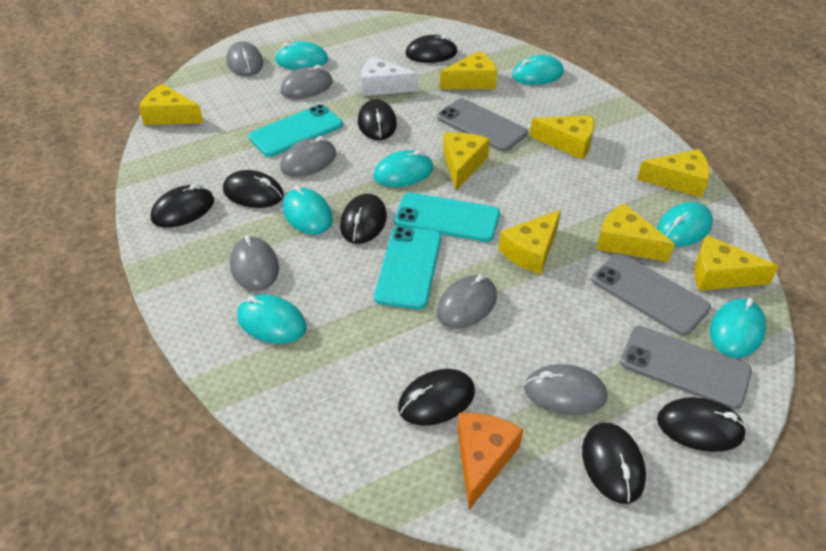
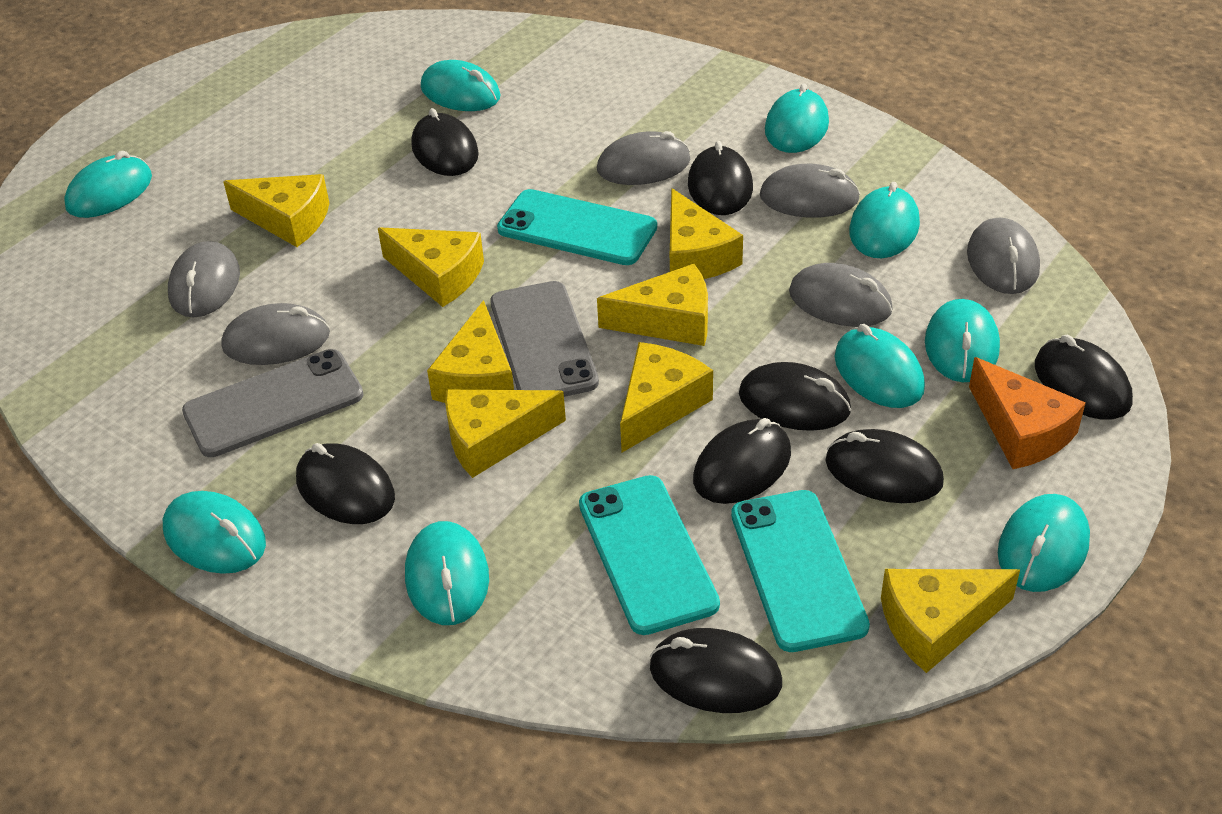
grey phone: [437,98,528,152] [592,253,711,336] [620,326,752,410] = 3 -> [182,349,364,457] [490,281,599,397] = 2
turquoise mouse: [237,295,306,344] [275,41,328,70] [283,185,333,234] [373,150,433,187] [512,55,564,85] [657,202,713,246] [710,298,766,358] = 7 -> [64,151,152,218] [163,491,266,574] [405,521,489,625] [421,60,500,111] [765,83,829,153] [835,324,925,408] [849,182,920,258] [925,299,1000,382] [998,494,1090,592] = 9
white cheese: [361,56,419,96] = 1 -> none = 0

